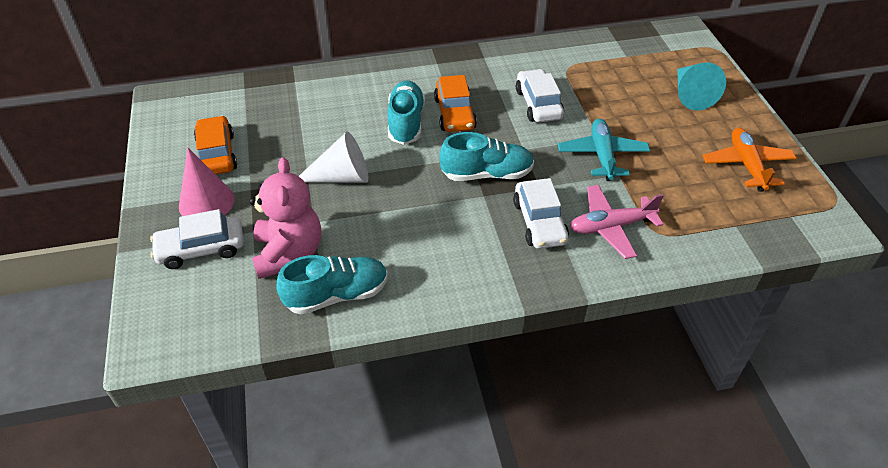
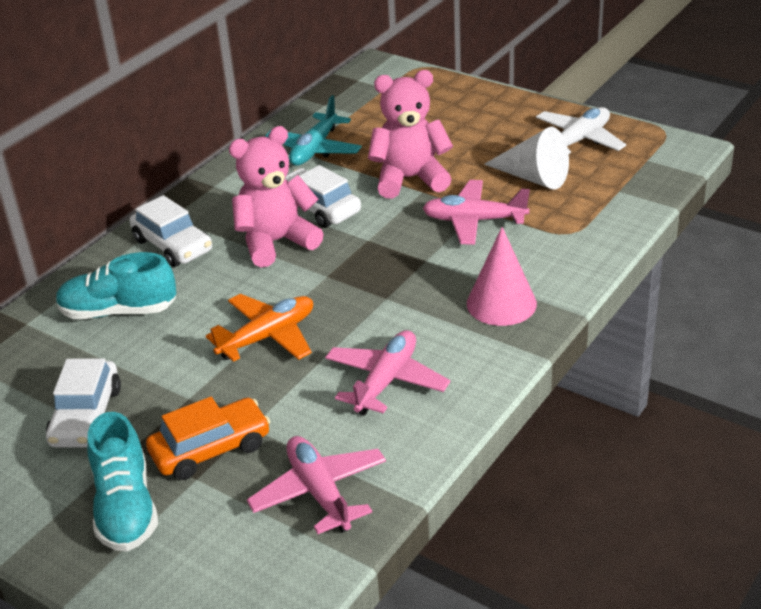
orange car: [194,115,237,175] [434,75,477,132] = 2 -> [146,397,270,480] = 1
pink plane: [570,185,664,259] = 1 -> [247,436,386,534] [325,330,450,415] [423,180,530,245] = 3
pink teddy bear: [249,157,321,279] = 1 -> [229,126,324,268] [368,70,453,198] = 2
turquoise cone: [677,62,726,111] = 1 -> none = 0
turquoise shoe: [277,255,388,314] [387,81,425,145] [439,132,534,181] = 3 -> [56,252,176,319] [87,412,158,552] = 2
white plane: none = 0 -> [536,107,626,154] = 1

